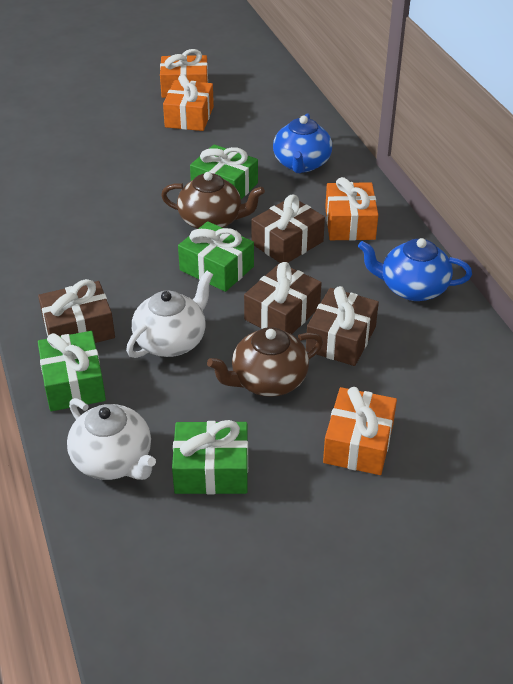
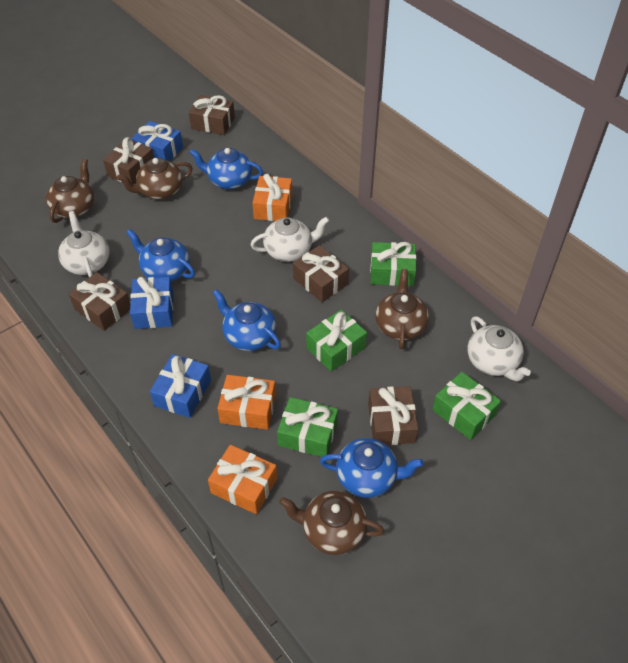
blue gift: none = 0 -> [130,277,173,329] [132,121,183,161] [150,354,211,418] = 3
blue teapot: [273,114,332,173] [358,238,472,301] = 2 -> [126,229,195,281] [189,148,263,189] [213,289,281,351] [320,438,424,498] = 4
brown gift: [38,279,115,343] [244,262,321,334] [251,195,325,263] [306,286,379,366] = 4 -> [69,272,130,331] [103,137,154,184] [189,95,235,135] [293,245,349,302] [368,386,418,445] = 5
brown teapot: [161,172,265,229] [207,327,323,397] = 2 -> [46,159,94,223] [117,158,193,200] [279,491,384,555] [375,269,429,349] = 4
orange gift: [160,49,208,98] [163,74,214,131] [323,387,397,475] [325,177,378,241] = 4 -> [208,445,277,514] [217,375,276,430] [253,174,292,221] = 3
white teapot: [67,398,156,480] [126,271,213,358] = 2 -> [58,211,110,277] [251,217,329,262] [467,316,531,381] = 3

